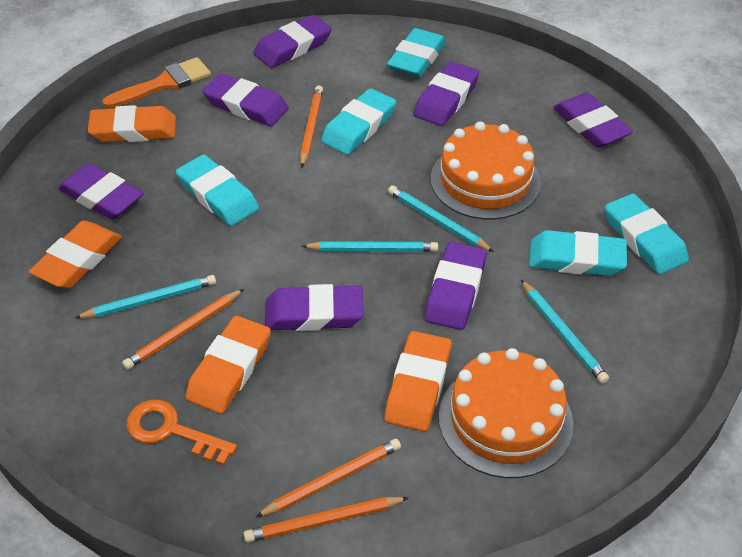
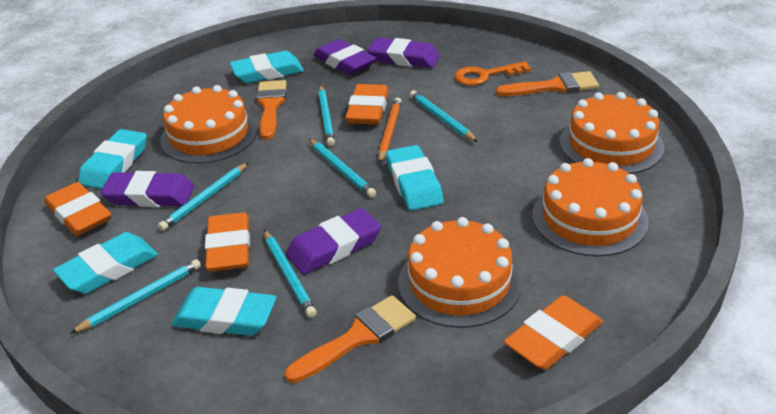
orange brush: [102,57,211,108] = 1 -> [256,80,287,140] [285,295,416,383] [496,71,599,96] = 3
orange cake: [431,122,541,220] [439,348,573,478] = 2 -> [160,85,257,164] [398,217,522,328] [532,158,649,257] [560,92,664,174] = 4
orange pencil: [122,289,244,370] [244,497,409,543] [256,439,401,517] [300,86,323,168] = 4 -> [378,98,402,163] = 1
purple eraser: [58,163,144,220] [202,73,289,126] [253,15,332,68] [265,284,364,331] [414,61,479,126] [424,242,487,330] [553,93,633,148] = 7 -> [101,171,194,207] [286,208,381,274] [314,39,376,75] [367,37,440,68] = 4
turquoise pencil: [75,275,216,319] [301,241,438,252] [388,185,494,252] [521,280,609,384] = 4 -> [70,259,201,334] [158,162,249,231] [264,230,317,318] [309,139,376,198] [319,86,335,146] [410,90,478,142] = 6

